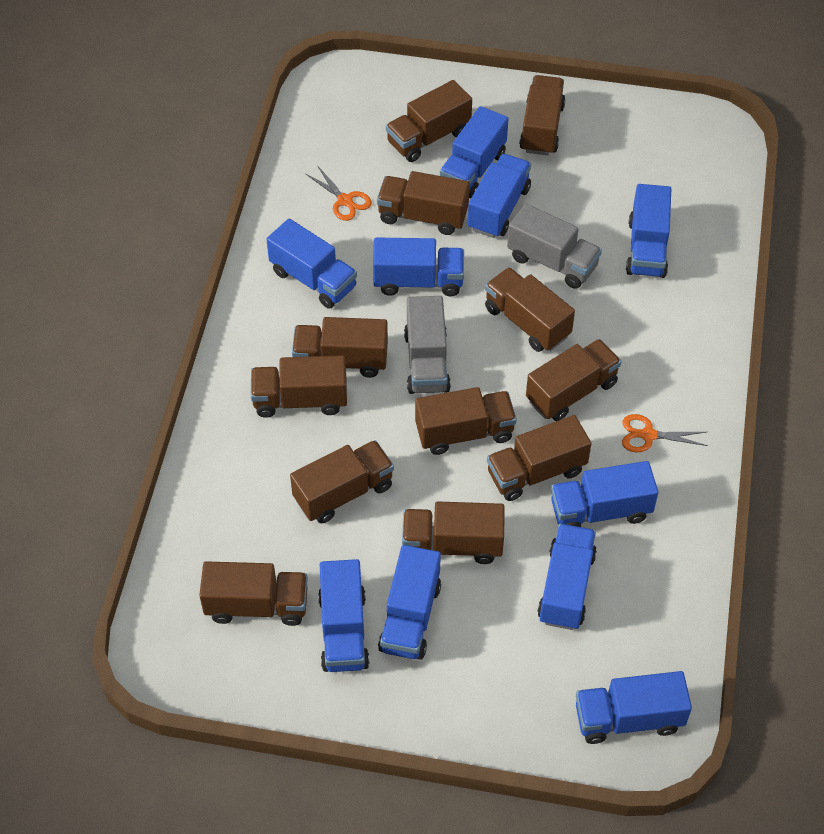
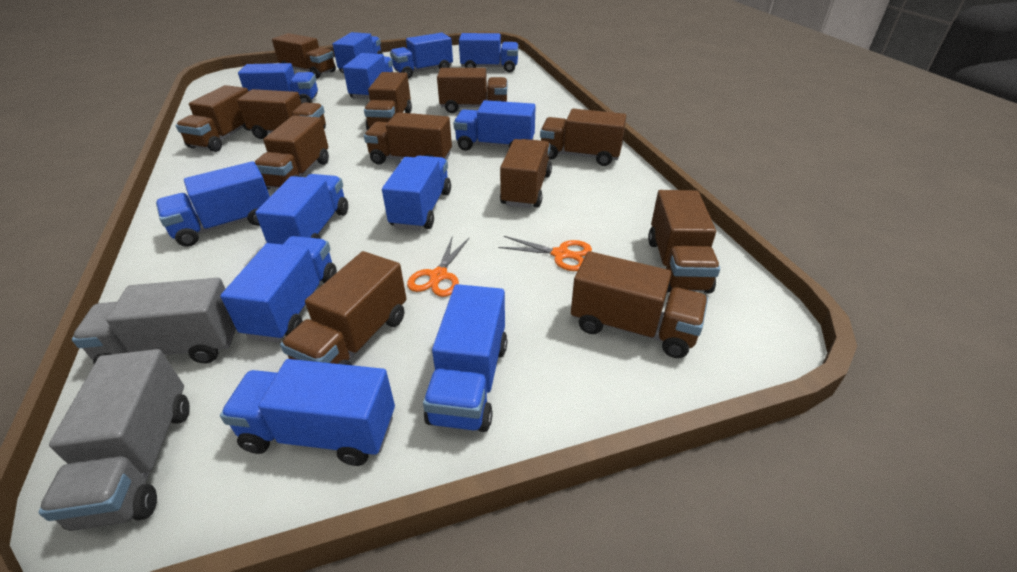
blue truck: [266,219,357,309] [318,559,369,672] [373,238,464,297] [378,545,441,660] [440,106,508,198] [468,154,531,238] [538,524,597,630] [551,461,658,527] [576,671,692,744] [626,184,671,278] = 10 -> [156,161,270,247] [220,236,337,342] [220,359,395,466] [238,63,318,104] [255,174,348,245] [333,32,383,73] [343,53,393,99] [382,156,451,230] [390,33,453,79] [423,284,507,432] [454,100,536,151] [459,33,519,72] = 12

